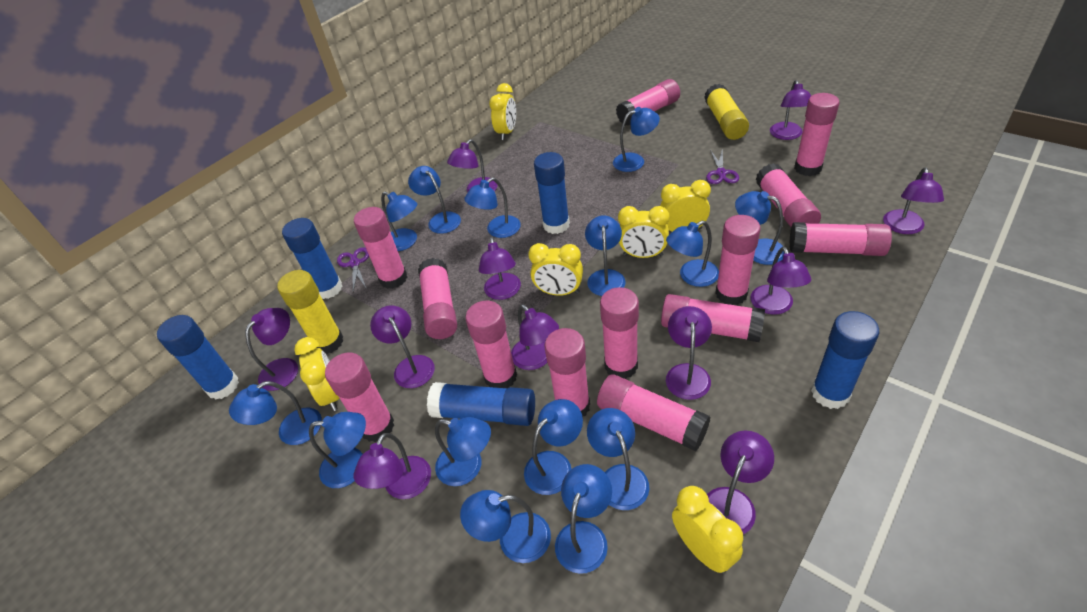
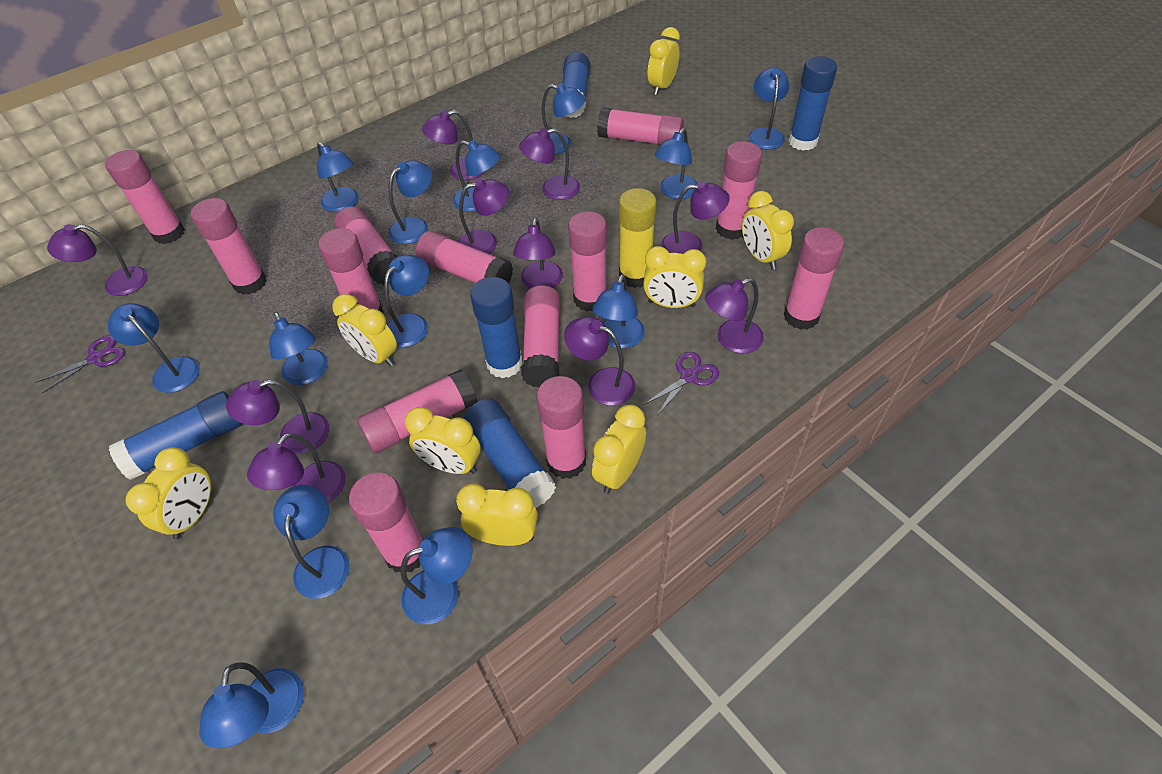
blue lamp: [229,381,322,445] [309,412,366,488] [381,192,418,251] [408,166,461,234] [435,417,491,486] [460,490,551,563] [464,178,521,238] [524,399,583,495] [555,464,612,574] [585,215,625,296] [587,408,649,510] [613,107,660,172] [666,221,719,287] [735,191,785,265] = 14 -> [108,303,200,393] [199,662,304,748] [269,312,328,385] [273,485,350,599] [317,142,359,212] [384,255,429,347] [389,160,432,244] [401,527,472,624] [453,140,500,212] [542,83,586,154] [593,274,645,349] [655,128,698,199] [748,68,789,150] = 13
purple lamp: [245,308,298,391] [354,433,431,499] [370,305,435,388] [447,139,498,192] [479,237,521,300] [511,304,559,370] [666,306,712,400] [707,431,774,534] [750,247,811,315] [770,80,811,140] [883,167,944,234] = 11 -> [47,224,148,296] [226,380,329,453] [247,433,346,503] [422,110,485,180] [458,179,509,254] [513,218,563,289] [519,128,580,200] [564,316,636,406] [661,181,729,254] [705,278,764,354] = 10
yellow clock: [294,337,340,411] [489,83,516,140] [528,243,583,296] [618,206,669,258] [660,180,711,232] [672,486,743,573] = 6 -> [125,447,212,540] [332,294,397,367] [405,407,481,474] [456,484,538,546] [592,405,646,494] [643,246,706,308] [648,27,680,95] [742,191,794,270] = 8
yellow glue stick: [277,270,343,354] [704,84,749,140] = 2 -> [619,188,657,288] = 1

